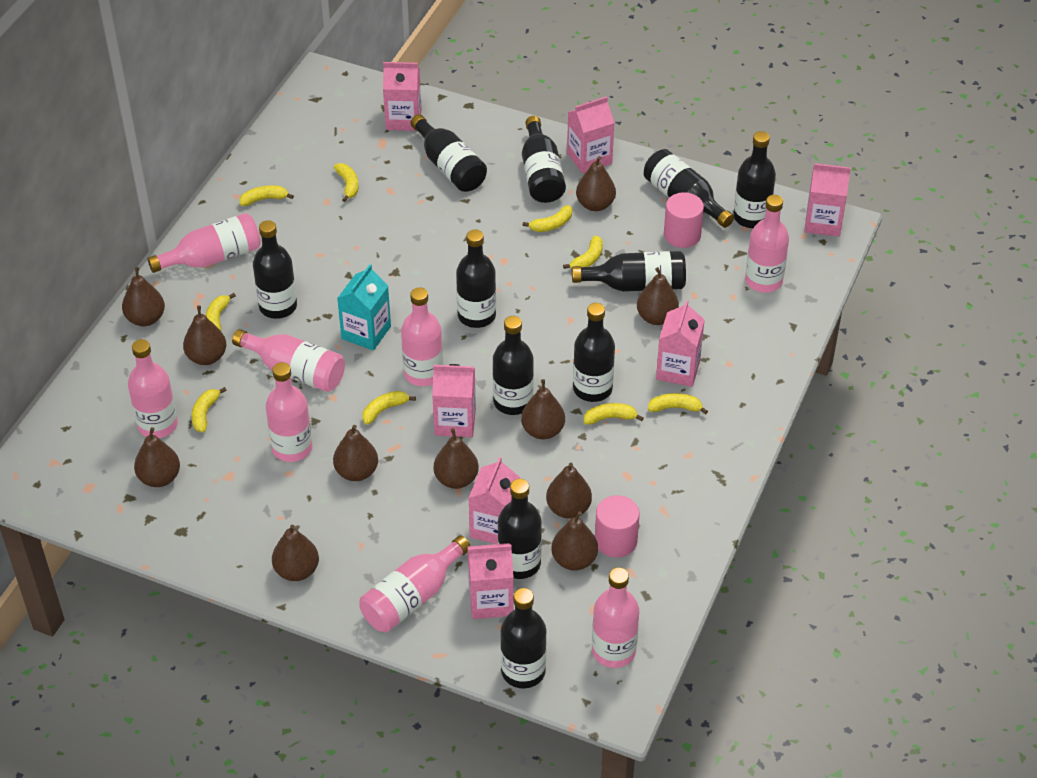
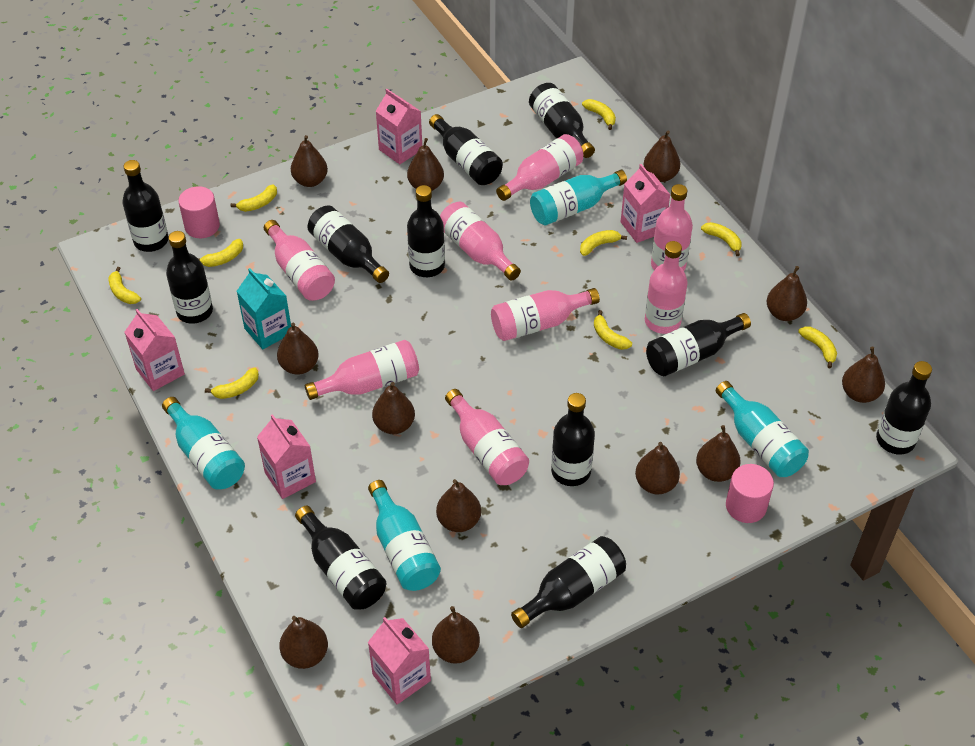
brown pear: [122,267,165,326] [134,427,180,487] [183,306,226,365] [272,525,319,581] [333,425,378,481] [434,428,479,489] [521,379,565,439] [546,463,592,519] [551,511,598,571] [576,156,616,211] [637,267,679,325] = 11 -> [277,323,319,375] [279,616,328,669] [291,135,328,187] [372,382,415,434] [407,138,444,191] [432,606,480,664] [436,479,481,532] [635,442,680,495] [644,130,680,182] [696,425,741,482] [767,266,807,321] [842,347,885,403] = 12
pink carton: [383,62,422,131] [432,364,476,437] [467,543,514,619] [468,457,520,544] [567,96,615,174] [656,300,705,387] [804,163,851,237] = 7 -> [124,309,185,391] [257,414,316,499] [368,617,431,705] [376,89,422,164] [621,164,670,243] = 5
turquoise bottle: none = 0 -> [162,397,245,490] [368,480,441,591] [530,170,627,226] [716,381,809,477] = 4

